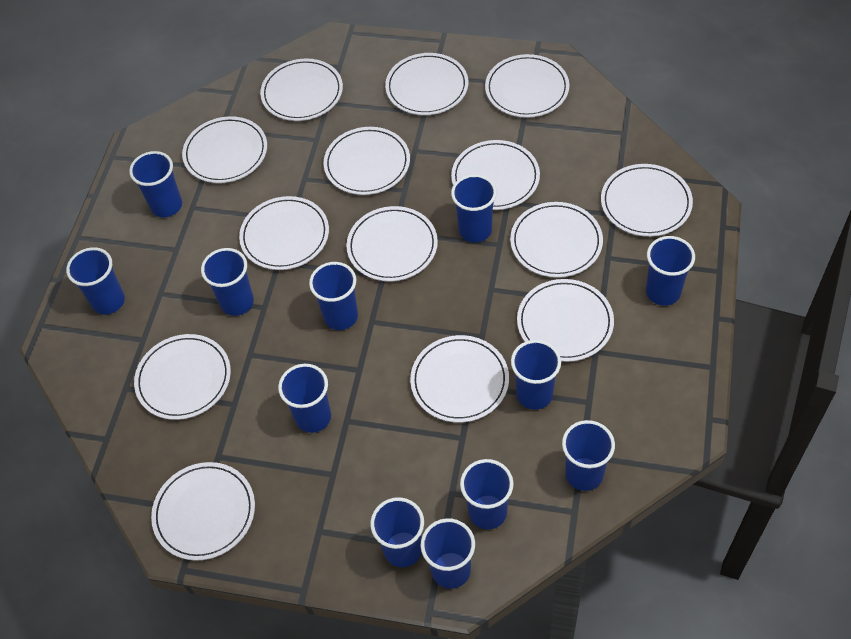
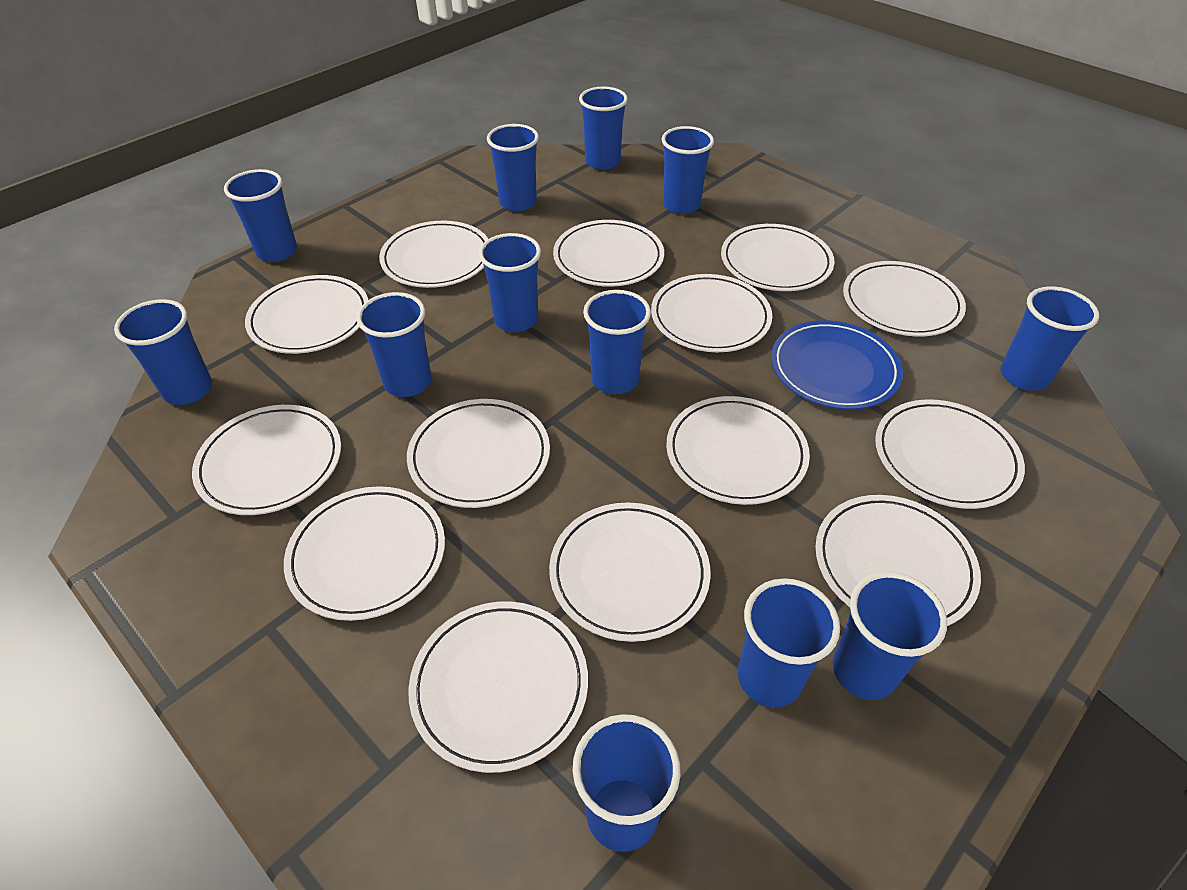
blue plate: none = 0 -> [771,320,903,410] = 1

